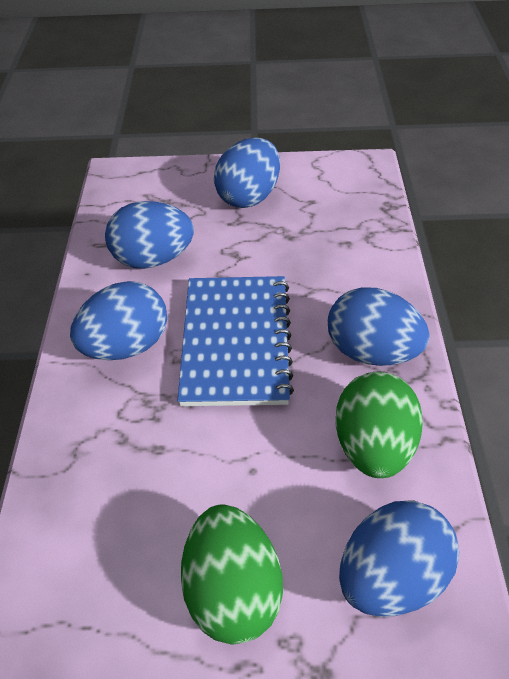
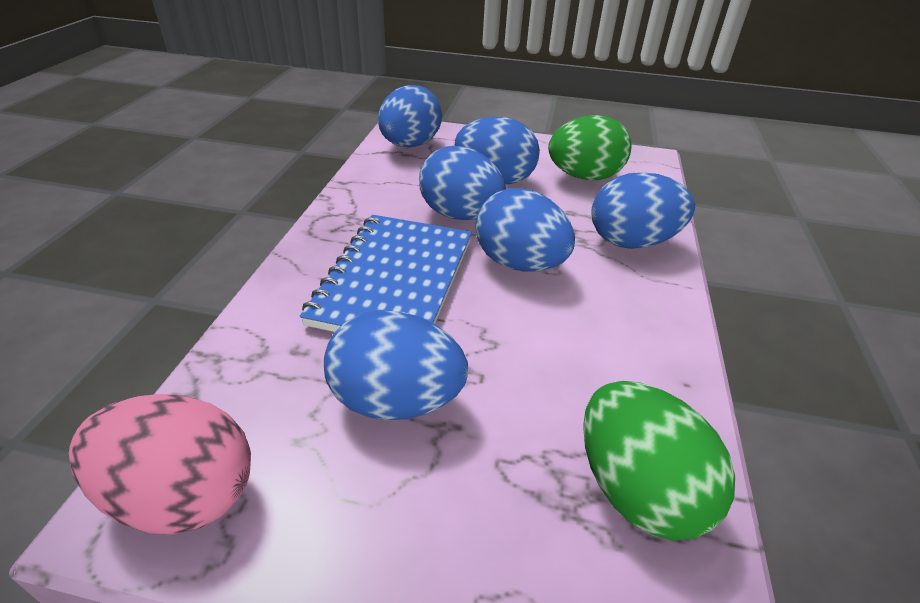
blue egg: [70,281,167,360] [105,201,194,269] [214,137,280,208] [328,287,430,366] [339,501,459,617] = 5 -> [324,310,468,420] [378,85,442,148] [419,146,506,220] [455,117,540,184] [476,188,575,271] [592,172,695,249] = 6
pink egg: none = 0 -> [69,394,251,534] = 1

